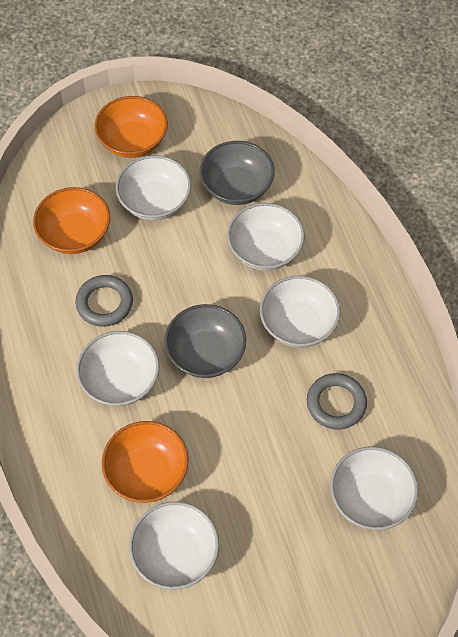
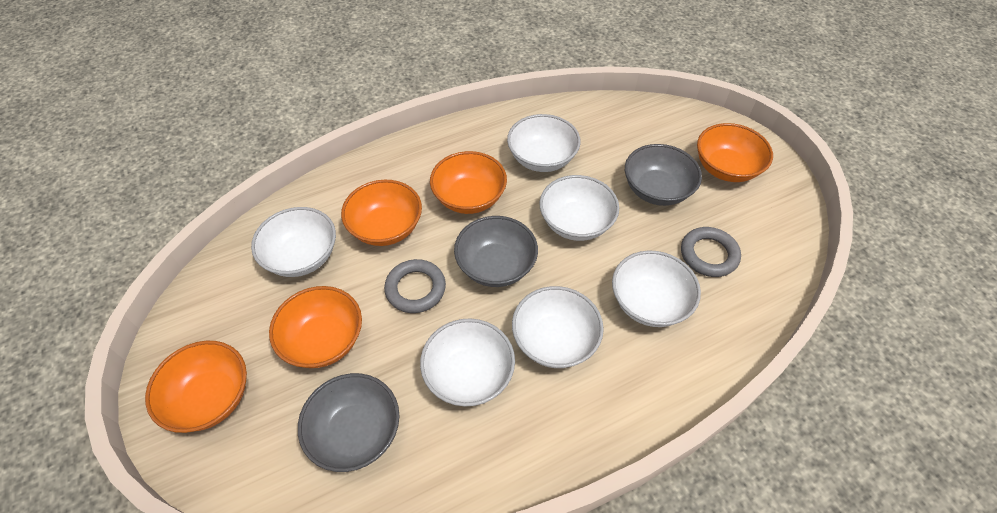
grey bowl: [164,304,246,378] [200,141,275,205] = 2 -> [298,373,399,472] [454,216,538,287] [625,144,702,206] = 3
orange bowl: [33,187,110,254] [95,96,168,158] [102,421,189,503] = 3 -> [145,341,247,433] [269,286,362,368] [341,180,422,246] [430,151,507,214] [697,123,773,182] = 5

